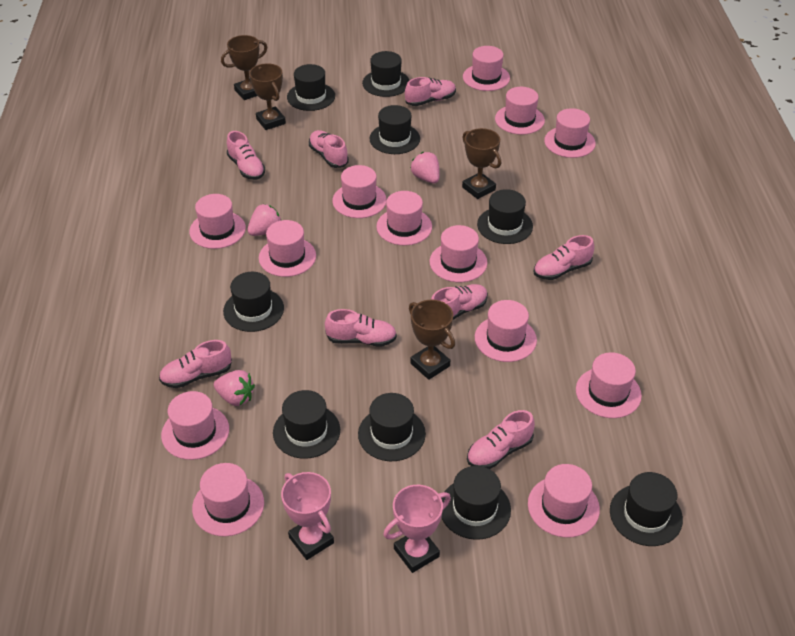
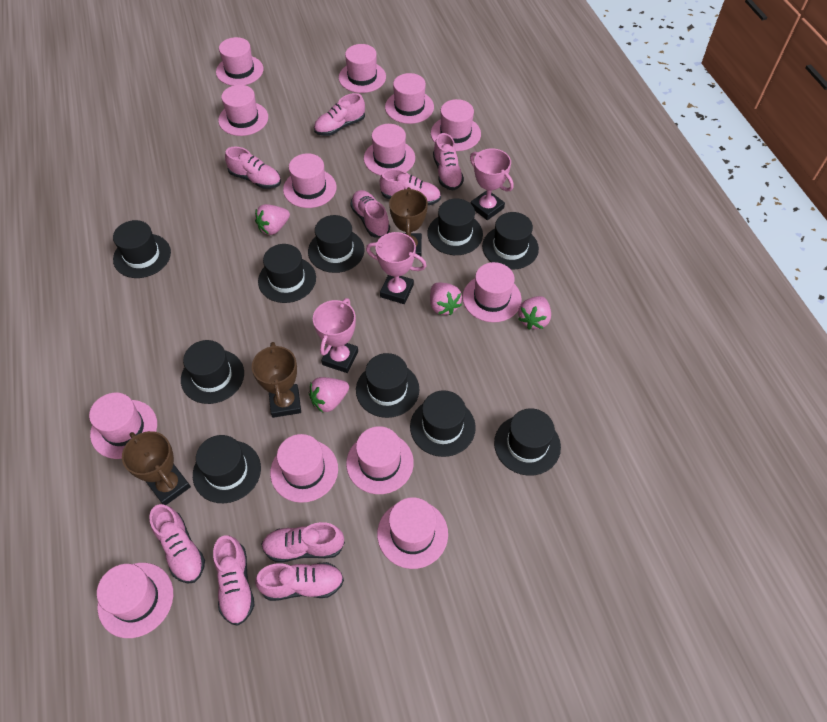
black hat: [223,272,284,332] [273,390,340,459] [287,64,335,111] [358,393,426,461] [362,51,410,97] [369,105,420,154] [441,466,511,540] [477,189,533,244] [610,472,683,546] = 9 -> [113,220,171,278] [181,340,244,404] [193,435,261,503] [258,244,316,303] [308,215,364,273] [356,353,419,418] [410,390,476,457] [427,198,483,255] [482,212,539,270] [494,408,561,476] = 10
brown trophy: [221,35,268,100] [249,63,286,130] [409,299,455,380] [462,128,501,199] = 4 -> [122,431,191,505] [252,342,301,418] [389,187,428,256] = 3
pink shoe: [159,340,232,388] [227,131,265,180] [309,130,349,168] [325,309,397,347] [405,77,456,106] [431,284,488,320] [467,410,535,469] [534,235,594,280] = 8 -> [149,504,205,584] [213,535,254,626] [225,146,281,189] [255,562,344,601] [261,522,345,563] [314,93,365,136] [350,190,390,238] [380,169,441,205] [433,133,464,191] = 9
pink strawberry: [214,370,255,406] [247,204,281,236] [410,152,440,183] = 3 -> [255,204,290,235] [309,377,349,412] [430,283,462,315] [518,296,551,329] = 4
pink trophy: [281,472,334,560] [383,485,451,573] = 2 -> [313,298,358,373] [366,232,426,304] [470,148,514,220] = 3

